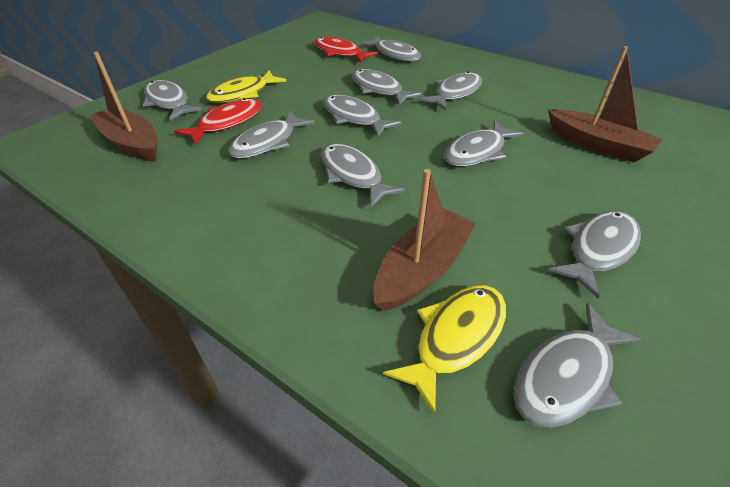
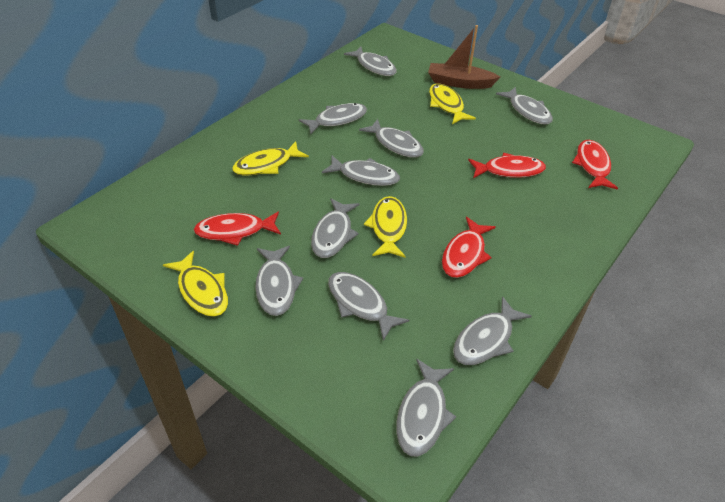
brown boat: [89,51,157,162] [374,169,476,311] [548,46,662,163] = 3 -> [428,25,500,89] = 1
red fish: [174,98,261,145] [314,37,377,63] = 2 -> [194,212,281,246] [442,217,496,278] [468,153,546,178] [572,140,618,190] = 4
yellow fish: [206,71,287,103] [383,285,506,415] = 2 -> [163,251,228,317] [232,141,309,175] [364,196,407,258] [429,84,476,124] = 4

